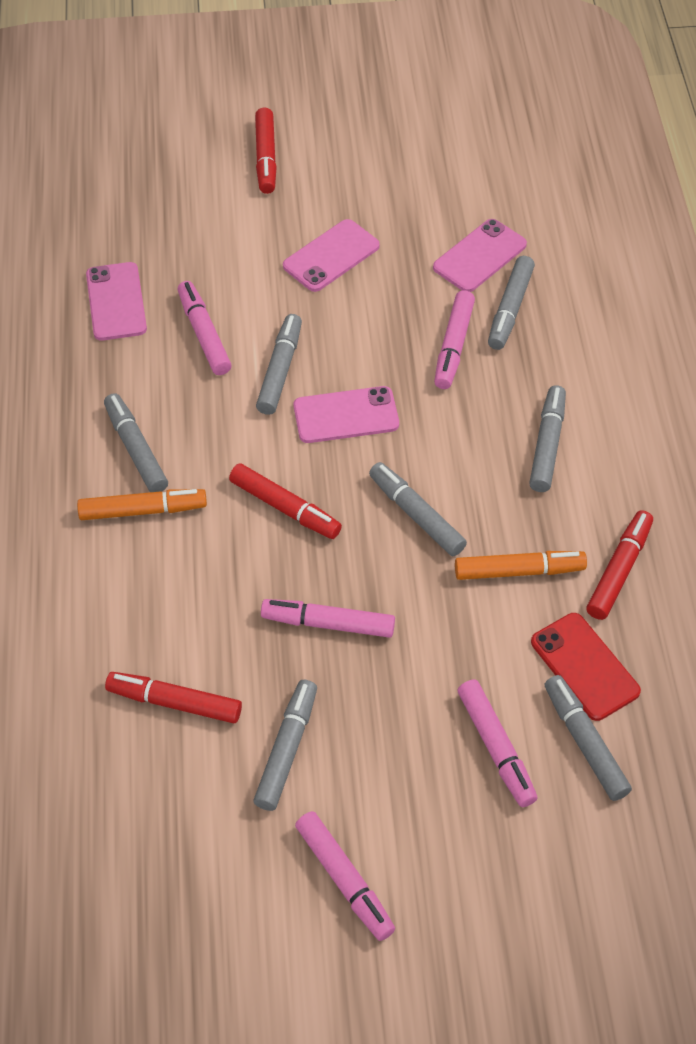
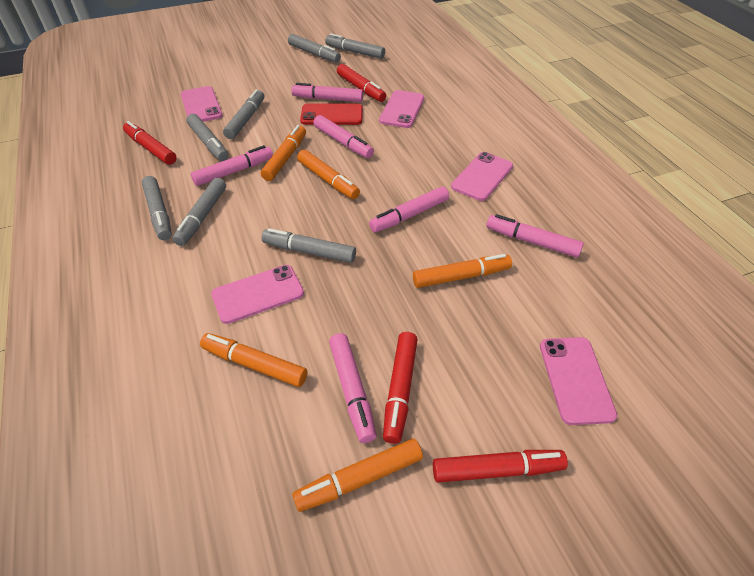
orange marker: [77,489,207,520] [455,551,587,580] = 2 -> [200,333,307,387] [261,125,306,181] [292,439,423,512] [297,150,360,199] [413,254,512,288] = 5
pink marker: [178,281,232,375] [261,599,395,638] [295,811,395,941] [434,290,475,389] [458,680,538,807] = 5 -> [191,145,273,186] [291,83,363,102] [313,115,374,158] [329,333,377,443] [369,186,449,232] [486,214,584,258] = 6
pink phone: [86,262,147,341] [283,219,380,292] [294,386,399,443] [433,219,527,292] = 4 -> [181,86,223,122] [211,265,304,324] [379,90,424,128] [451,152,513,201] [540,337,617,425] = 5

